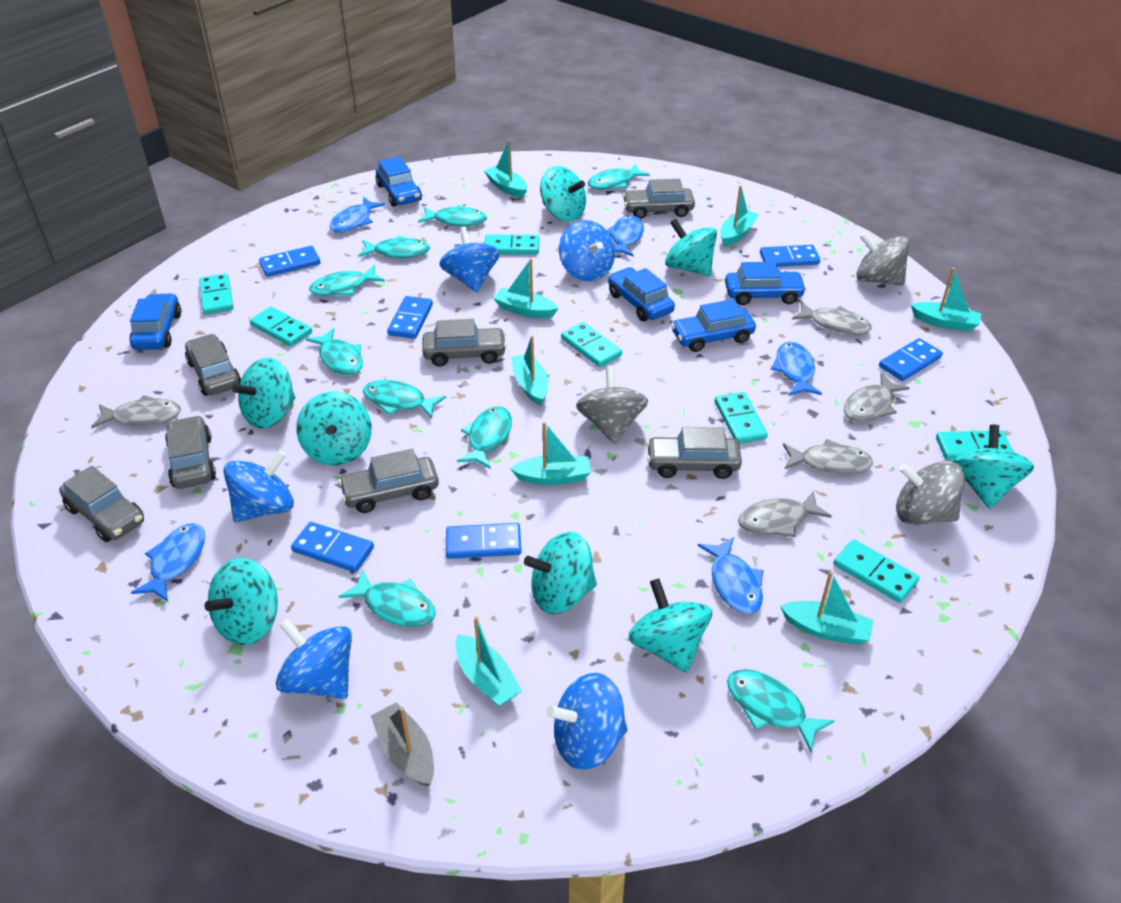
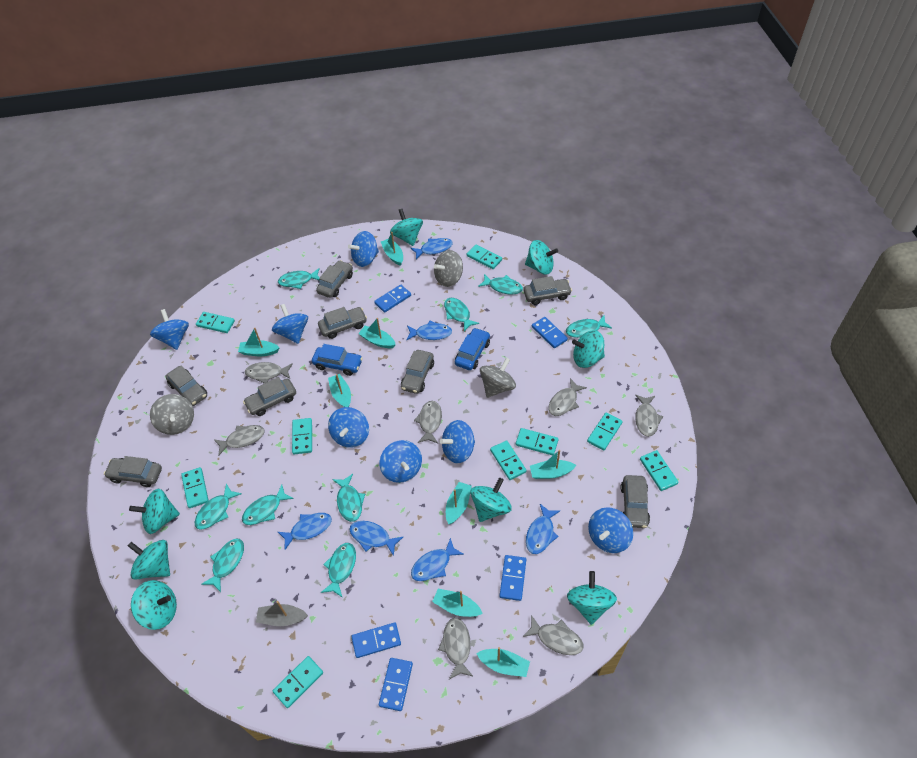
blue car: [130,293,181,350] [376,157,422,207] [608,267,675,321] [671,299,756,352] [725,262,807,305] = 5 -> [312,344,363,376] [455,328,490,370] = 2
blue domino: [259,246,320,277] [291,522,374,572] [387,296,433,339] [446,523,521,559] [760,245,820,267] [879,338,943,381] = 6 -> [352,622,401,658] [374,284,411,313] [379,658,413,711] [500,555,526,601] [532,317,568,348] = 5
blue fish: [131,524,205,601] [330,197,385,233] [607,215,644,256] [698,537,764,614] [771,342,822,396] = 5 -> [278,513,332,550] [349,521,403,556] [407,321,452,340] [410,238,453,259] [411,538,464,581] [526,504,560,554] = 6
blue spinning top: [224,450,294,523] [276,618,352,699] [439,227,500,292] [546,673,628,770] [559,220,615,281] = 5 -> [150,309,189,350] [272,304,308,344] [328,407,369,448] [348,231,379,267] [380,440,422,483] [440,420,475,463] [588,507,633,553] = 7
grey car: [59,466,144,542] [165,415,216,489] [185,334,241,396] [338,449,439,513] [422,319,507,367] [623,179,695,219] [646,427,742,479] = 7 -> [104,456,162,487] [165,365,207,406] [243,377,296,416] [316,260,353,298] [318,307,367,339] [401,350,434,394] [523,276,572,305] [621,475,650,528] = 8
grey fish: [91,395,181,428] [738,491,832,537] [783,439,873,474] [792,301,872,335] [844,373,910,422] = 5 -> [214,425,264,456] [245,362,293,384] [414,401,442,443] [438,618,473,679] [523,615,584,655] [548,378,587,416] [635,395,663,437] = 7
turquoise domino: [199,273,233,315] [250,307,312,346] [484,235,539,255] [561,322,622,367] [715,392,768,444] [833,539,920,603] [936,430,1014,460] = 7 -> [181,467,209,508] [196,312,235,333] [273,656,323,708] [292,418,312,454] [467,245,502,269] [490,440,527,480] [516,428,559,455] [587,413,623,451] [640,450,678,491] = 9

